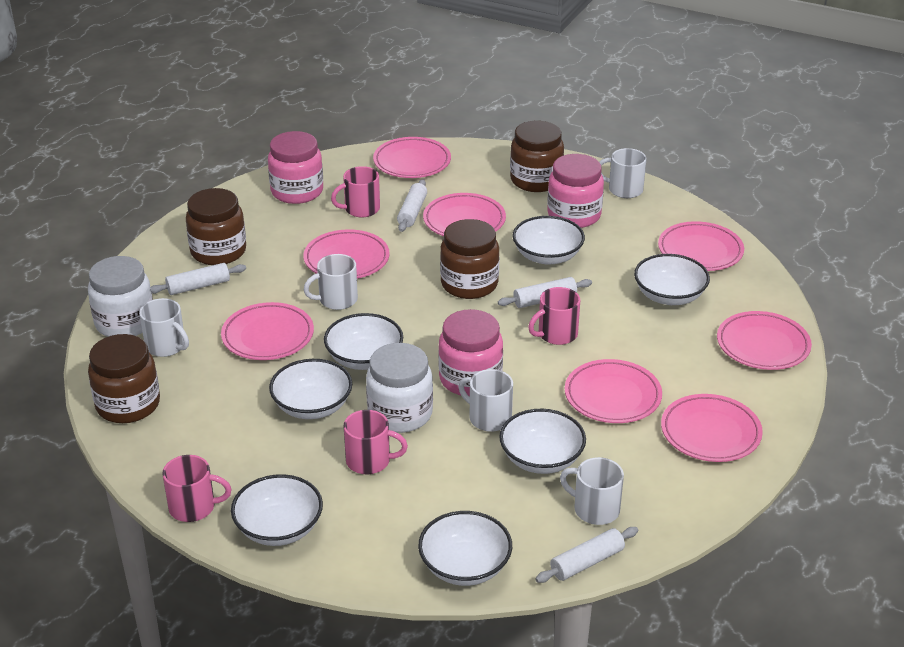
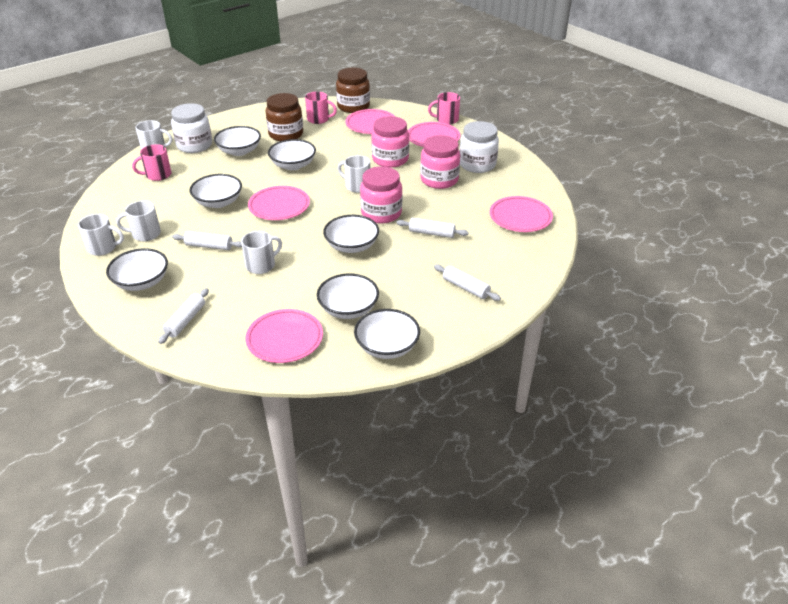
brown jar: [88,334,160,423] [186,188,246,265] [440,219,499,299] [510,121,564,192] = 4 -> [266,93,303,141] [336,67,370,113] = 2
pink mug: [162,455,232,522] [331,166,380,218] [344,410,408,474] [528,287,580,345] = 4 -> [132,144,172,181] [305,92,337,124] [428,92,460,125] = 3
pink plate: [221,302,314,360] [303,229,390,279] [373,137,451,178] [423,193,506,236] [565,359,662,423] [658,221,744,271] [661,394,763,462] [717,311,812,370] = 8 -> [246,309,323,363] [248,186,310,220] [346,109,396,134] [408,122,460,147] [490,196,553,232] = 5

